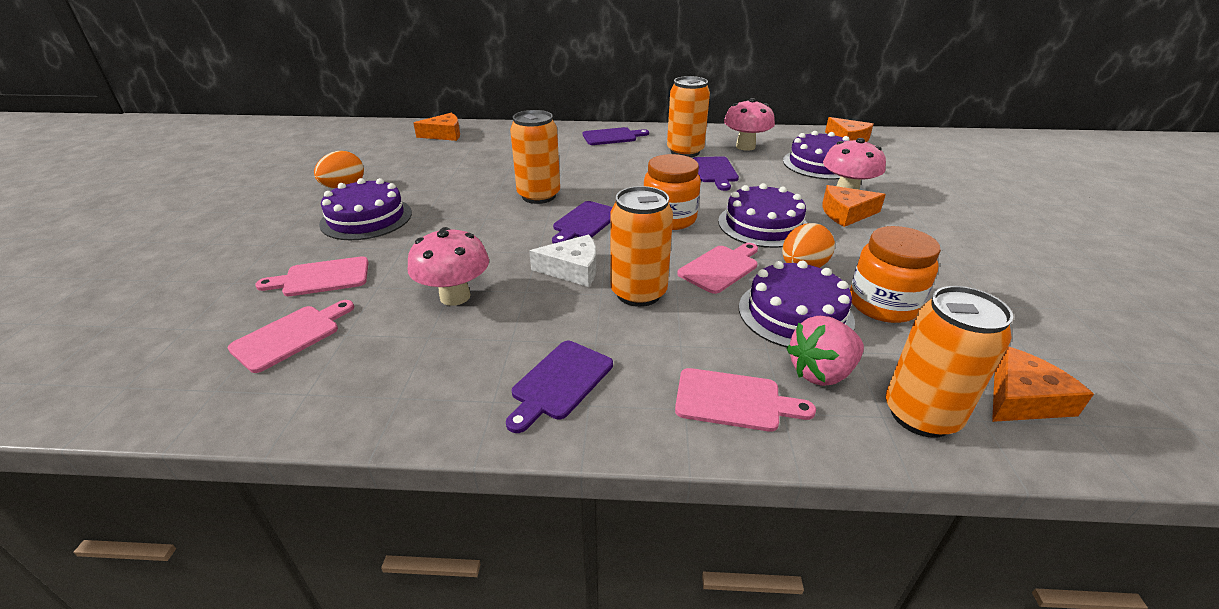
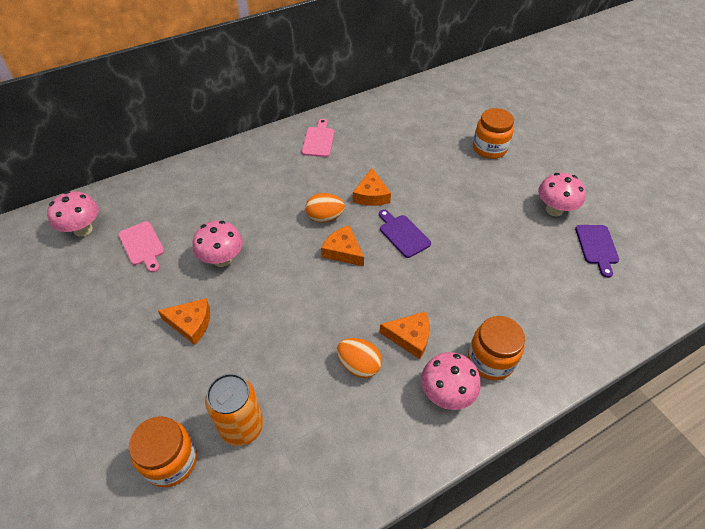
orange can: [510,110,560,204] [611,186,673,307] [667,76,710,157] [886,286,1013,438] = 4 -> [205,373,263,446] = 1
orange jar: [644,154,701,230] [850,226,941,323] = 2 -> [129,416,197,487] [468,316,525,380] [473,108,514,159] = 3
pink cutting board: [228,300,354,373] [255,256,369,296] [675,368,816,432] [677,243,758,294] = 4 -> [118,221,164,273] [302,119,334,157] = 2
pink mushroom: [408,227,489,306] [724,98,775,151] [823,138,886,190] = 3 -> [47,191,99,237] [192,221,243,267] [421,352,481,410] [538,173,586,216] = 4
pink strawberry: [786,316,864,386] = 1 -> none = 0
purple cake: [319,178,412,240] [718,183,808,248] [739,261,855,348] [783,131,850,180] = 4 -> none = 0
purple cutting board: [506,341,613,433] [552,201,612,244] [583,127,649,145] [693,156,739,191] = 4 -> [379,209,431,258] [575,225,619,278] = 2
white cheese: [529,235,596,287] = 1 -> none = 0

